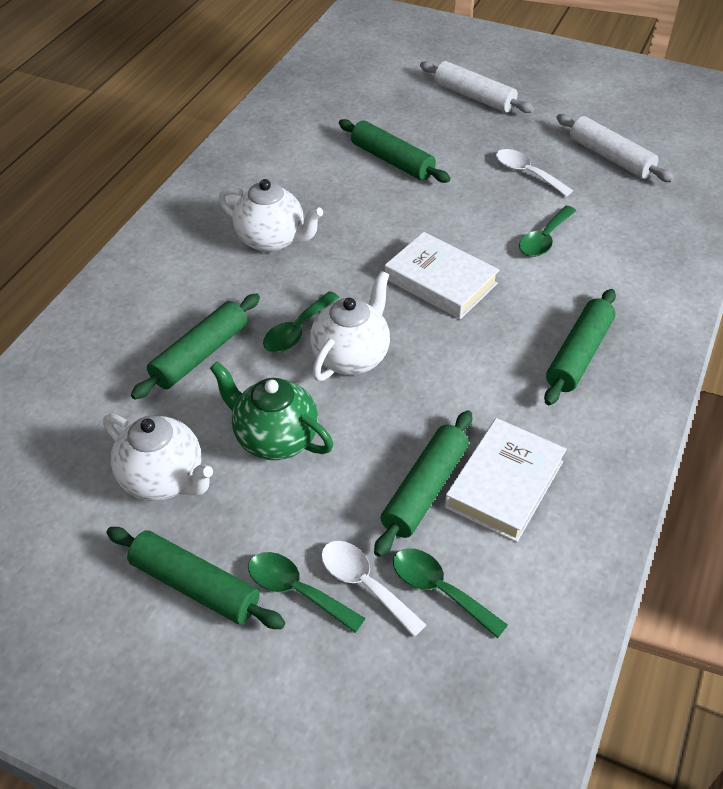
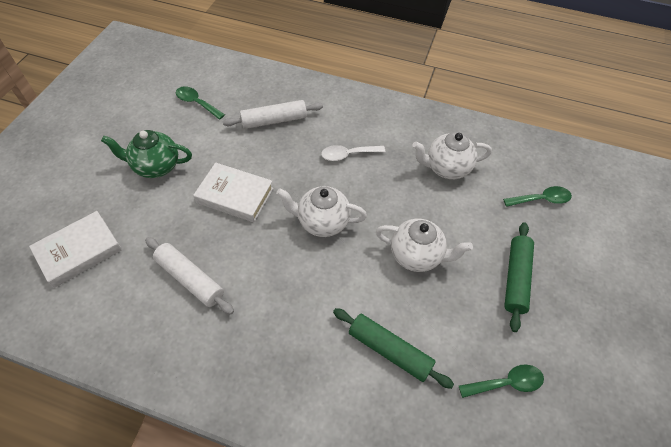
green rolling pin: [106,527,285,629] [131,293,260,400] [339,119,451,183] [374,410,472,557] [544,289,616,405] = 5 -> [333,308,454,389] [504,222,534,332] = 2
green spoon: [248,552,365,633] [263,291,339,352] [393,548,508,638] [519,206,576,257] = 4 -> [176,86,225,120] [459,365,544,398] [503,186,572,207] = 3
white spoon: [321,541,426,637] [496,149,573,196] = 2 -> [321,145,385,161] = 1

